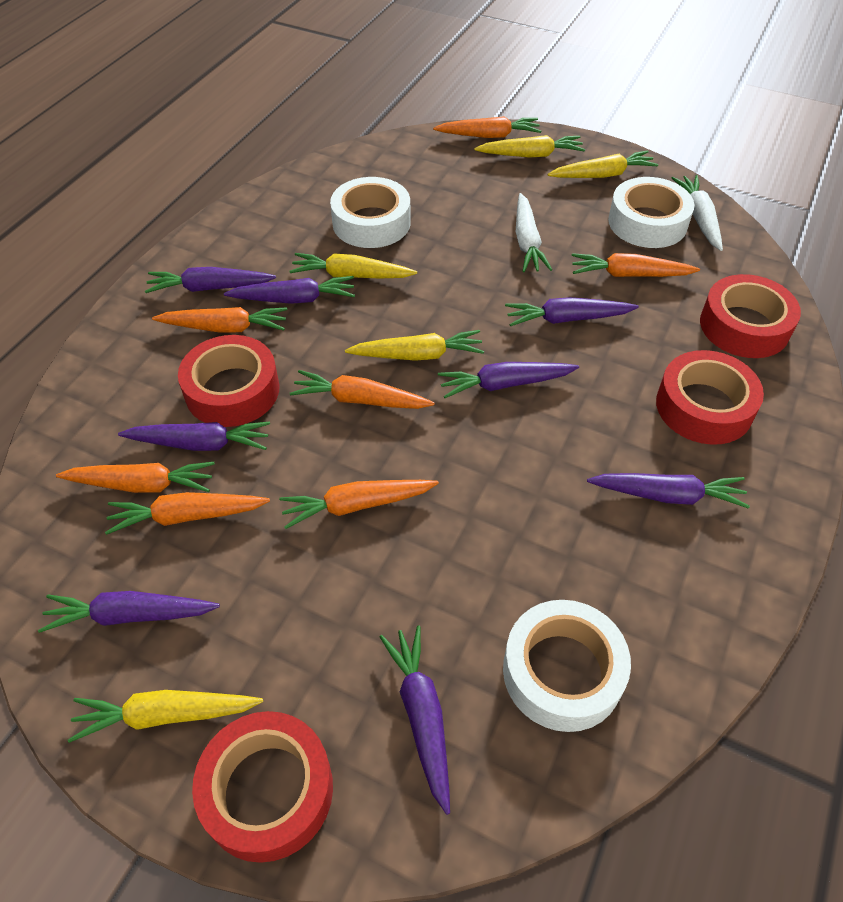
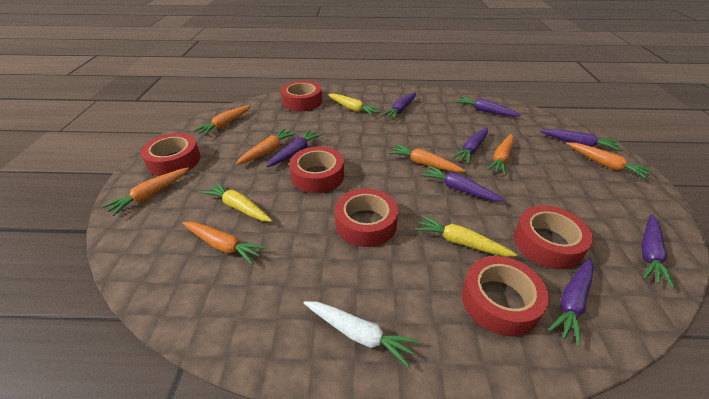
red tape: [178,335,280,427] [192,711,333,863] [656,350,764,445] [700,274,801,358] = 4 -> [141,133,201,176] [281,81,322,111] [289,147,344,193] [335,188,398,247] [462,256,549,337] [514,206,593,269] = 6
white carrot: [516,193,552,272] [672,175,723,251] = 2 -> [304,301,419,368] = 1
white tape: [330,177,411,248] [503,600,631,732] [608,177,694,248] = 3 -> none = 0
yellow carrot: [68,690,263,743] [289,253,417,279] [345,330,484,361] [474,135,585,158] [548,150,658,178] = 5 -> [201,182,272,222] [327,93,381,116] [415,215,518,257] = 3

